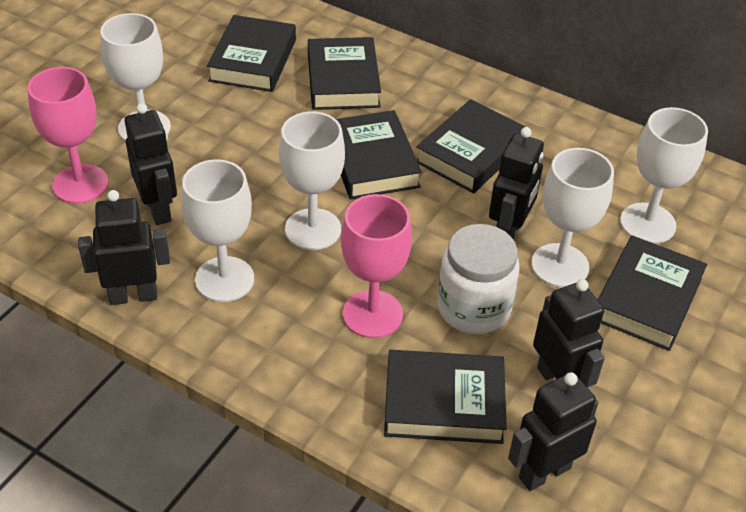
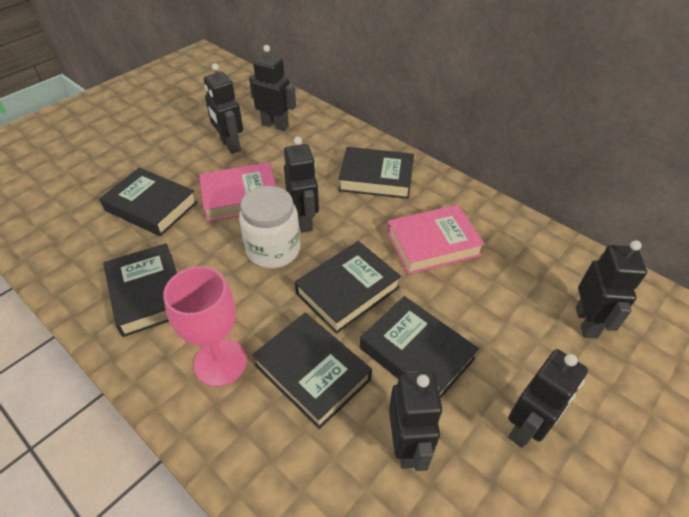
black robot: [78,190,170,305] [125,103,177,225] [489,127,544,239] [508,372,599,491] [533,279,605,387] = 5 -> [204,63,243,154] [249,45,296,131] [284,137,319,233] [389,371,443,471] [508,349,588,448] [576,240,647,339] = 6
pink book: none = 0 -> [199,162,276,221] [387,205,485,274] = 2
pink goblet: [28,67,108,204] [341,194,412,338] = 2 -> [163,266,247,386] = 1
white goblet: [101,13,171,141] [181,160,254,302] [279,112,345,250] [531,148,614,287] [620,107,708,244] = 5 -> none = 0

